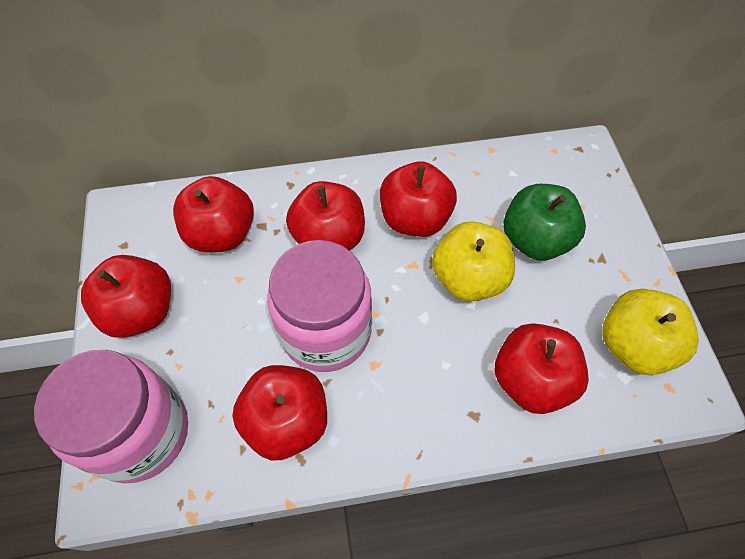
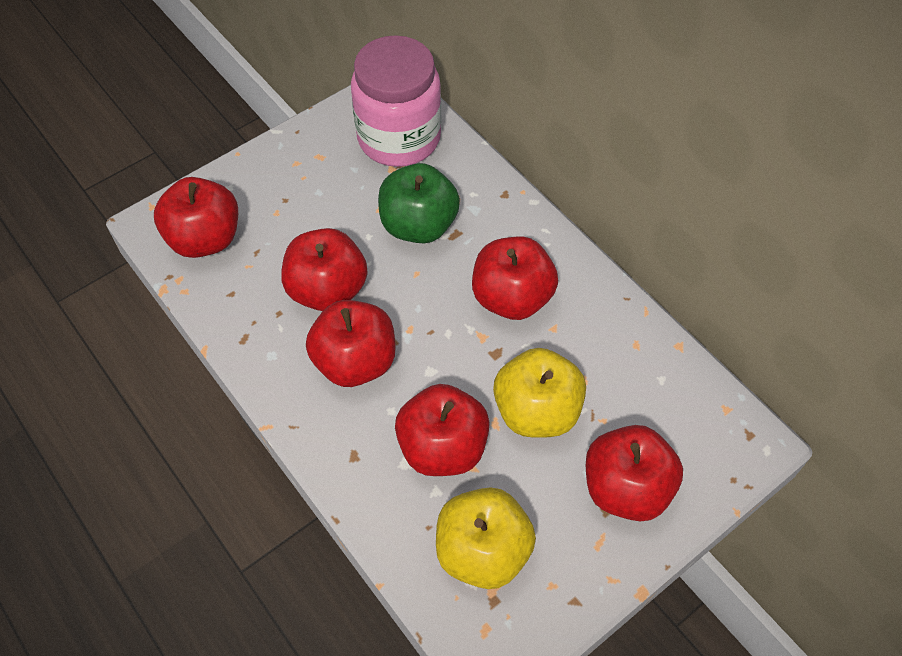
pink jar: [34,350,188,483] [267,240,372,372] = 2 -> [351,35,441,167] = 1

